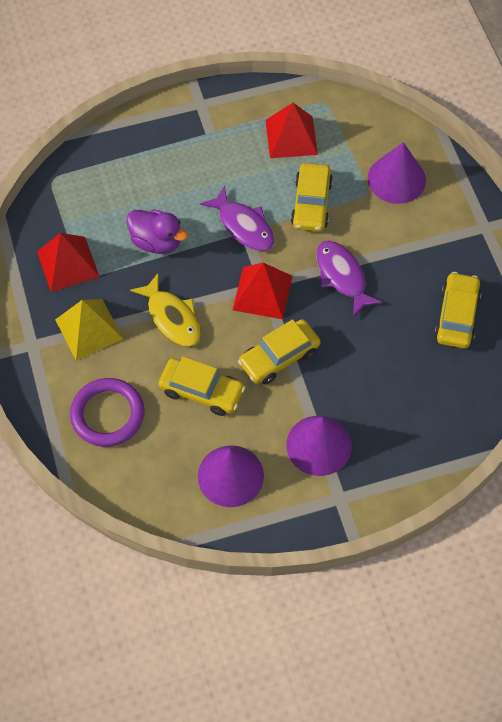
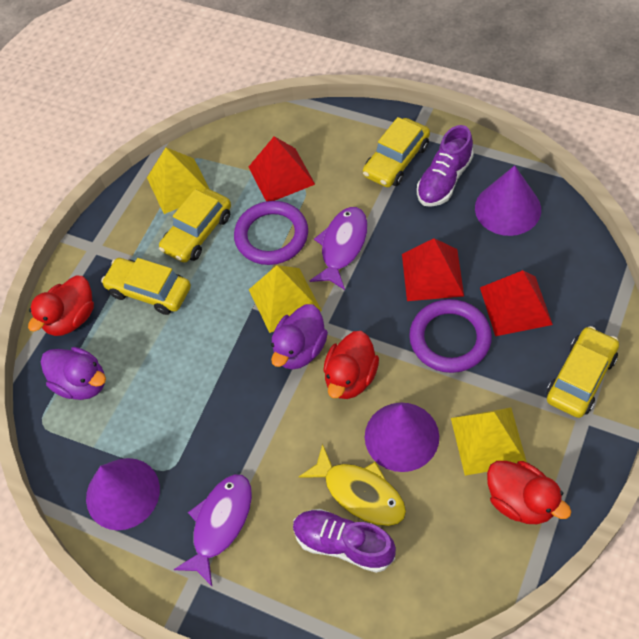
purple duck: [126,209,188,254] = 1 -> [41,347,106,400] [271,304,328,370] = 2
purple ring: [70,378,144,447] = 1 -> [234,201,308,265] [409,299,492,373] = 2
purple shoe: none = 0 -> [293,509,396,573] [417,125,474,207] = 2
red duck: none = 0 -> [28,275,94,336] [323,331,379,399] [487,461,571,524] = 3
yellow pyramid: [55,299,123,360] = 1 -> [147,148,209,214] [249,265,322,333] [451,408,527,476] = 3

